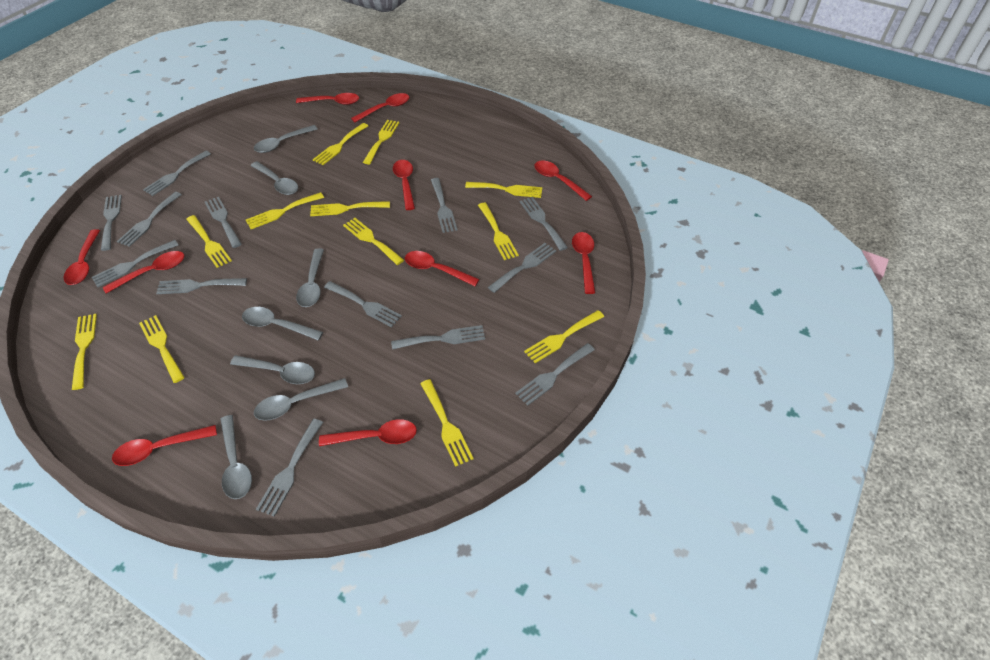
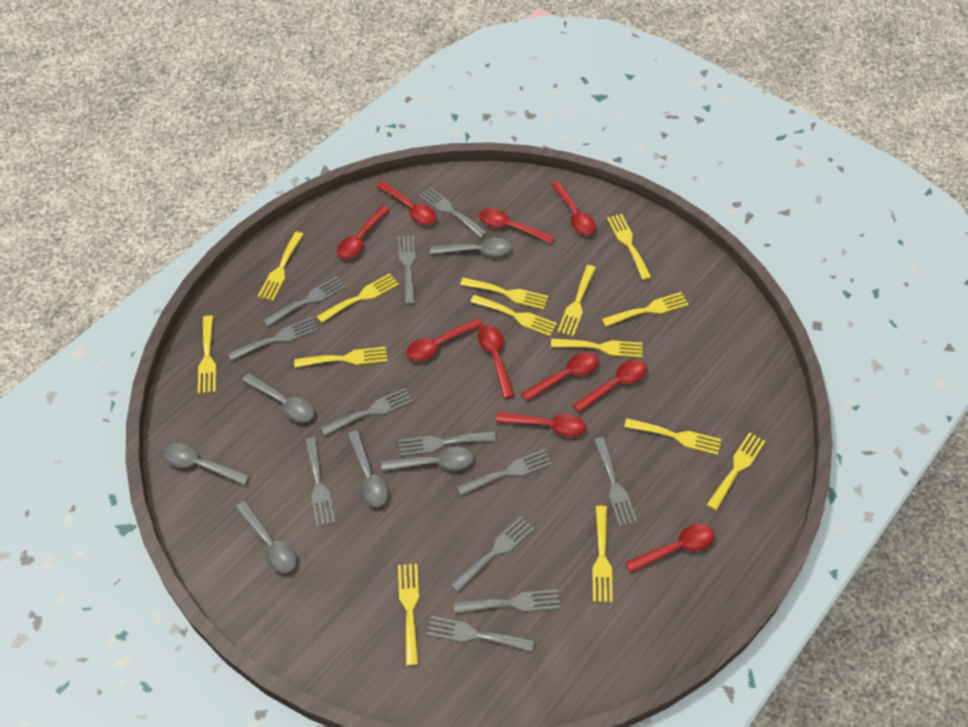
grey fork: [92,240,179,287] [101,195,122,251] [117,192,182,247] [143,151,211,196] [156,278,247,294] [205,197,242,248] [256,419,323,517] [324,281,402,327] [391,325,485,350] [431,178,458,233] [488,243,556,293] [515,343,595,406] [520,197,568,251] = 13 -> [228,317,318,361] [263,276,346,327] [305,437,335,527] [321,388,413,436] [398,235,416,305] [398,431,496,456] [419,187,487,238] [426,616,535,652] [450,516,534,592] [454,589,560,614] [457,449,552,496] [594,437,637,527] = 12
grey spoon: [220,415,252,499] [230,355,315,384] [242,307,323,341] [251,161,298,195] [254,125,318,153] [254,378,348,421] [296,248,324,307] = 7 -> [163,443,250,485] [235,501,296,573] [242,373,314,422] [347,430,388,507] [381,447,474,471] [430,238,512,256] = 6
yellow fork: [72,314,97,390] [139,315,185,383] [186,215,232,268] [246,192,324,229] [310,201,390,216] [313,123,368,165] [343,218,404,265] [363,120,400,164] [420,379,474,467] [465,182,542,198] [478,203,519,260] [524,310,604,363] = 12 -> [198,315,216,394] [258,231,304,301] [294,346,387,368] [317,273,399,323] [398,564,419,666] [460,278,548,310] [470,295,557,336] [551,339,643,358] [557,265,596,337] [592,506,613,603] [602,292,689,327] [607,214,651,280] [624,418,721,455] [707,432,765,511] = 14

